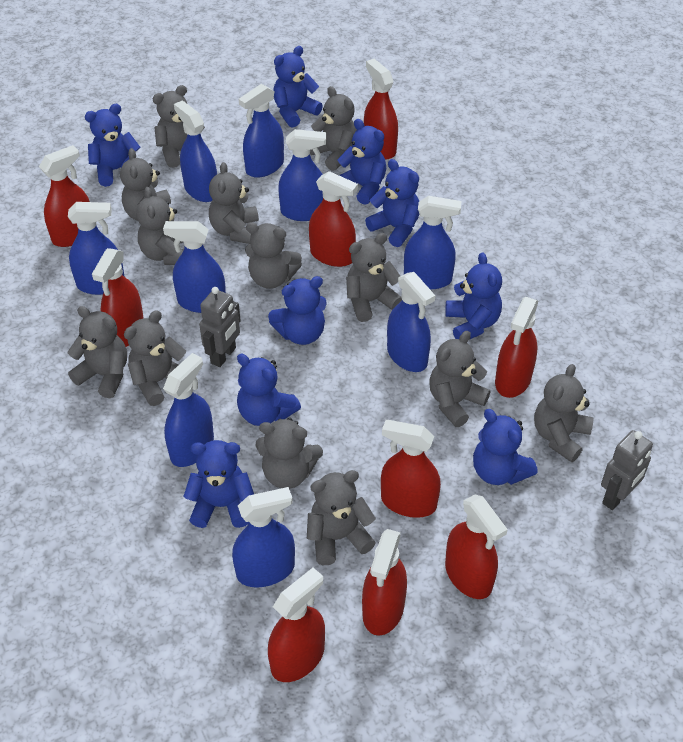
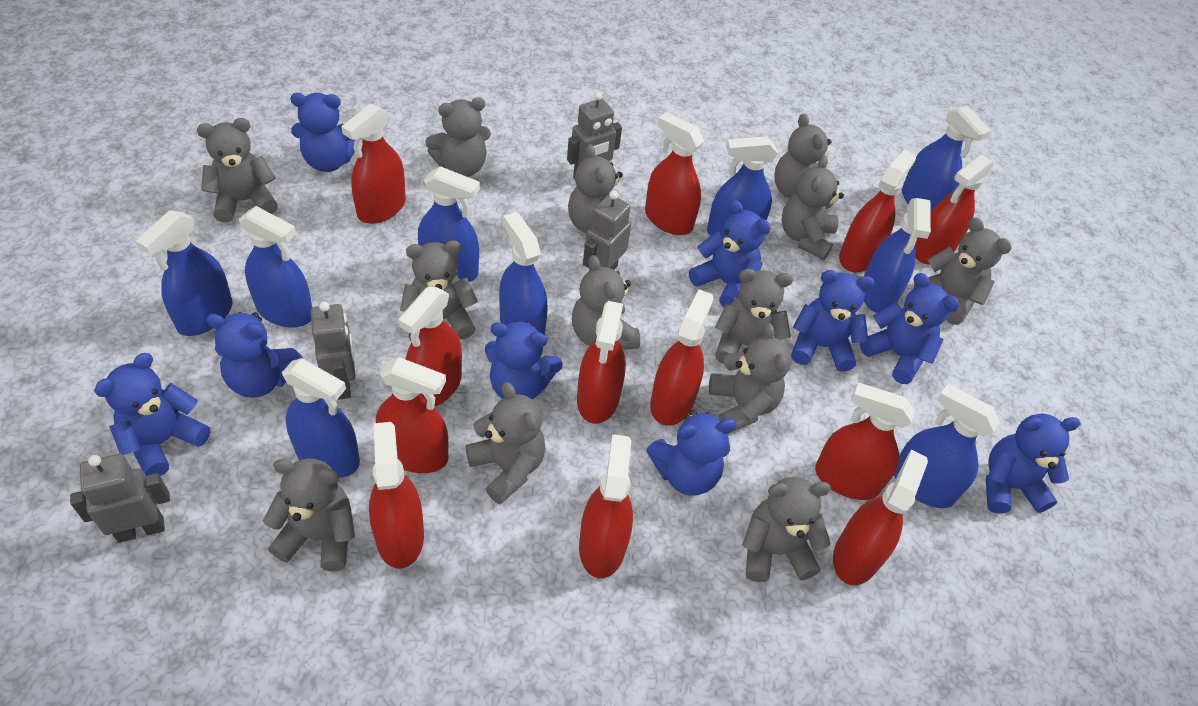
grey robot: [199,287,241,367] [601,430,653,510] = 2 -> [70,454,170,543] [311,302,356,400] [567,92,622,179] [583,191,631,271] = 4
red spray bottle: [39,145,90,247] [92,248,144,347] [268,568,325,682] [309,171,358,267] [362,529,407,636] [364,59,398,159] [381,420,441,518] [445,494,508,599] [495,297,538,398] = 9 -> [341,103,406,224] [369,422,424,569] [376,357,449,473] [399,287,462,407] [577,301,626,424] [579,434,633,578] [645,112,704,235] [650,289,714,426] [815,383,915,500] [833,450,928,585] [839,150,916,272] [915,154,994,265] = 12

